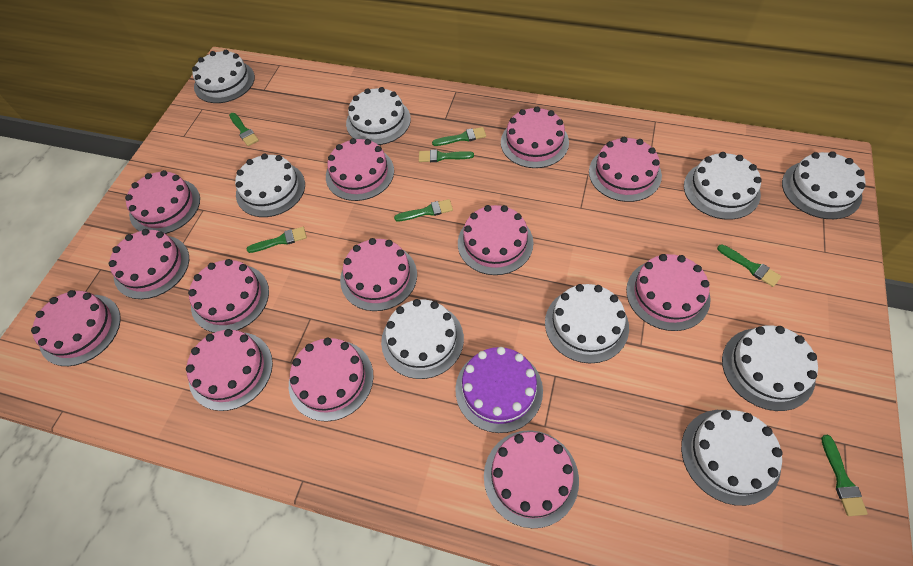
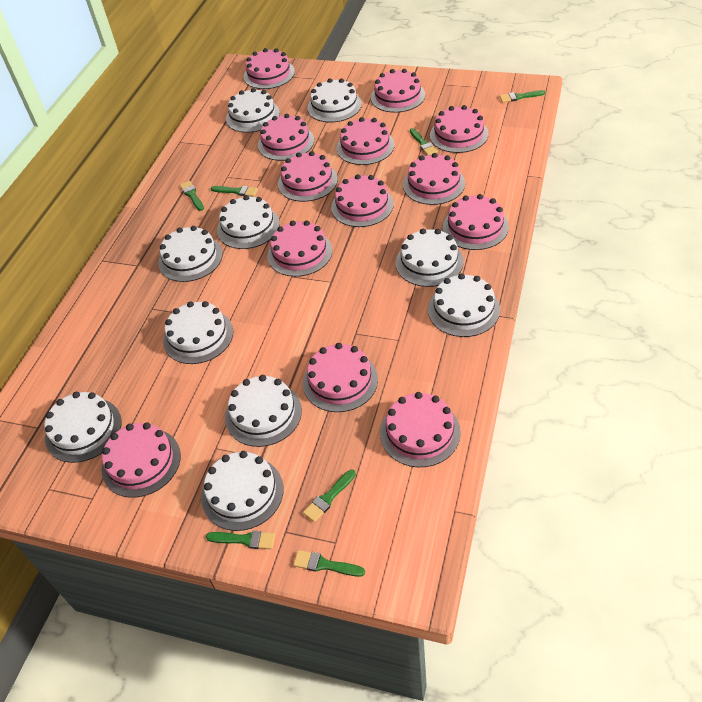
purple cake: [455,347,543,433] = 1 -> none = 0
white cake: [192,50,255,103] [235,154,305,217] [346,87,411,145] [381,299,464,379] [545,284,629,363] [681,410,783,506] [684,152,762,220] [722,325,818,411] [782,151,866,219] = 9 -> [44,392,121,463] [158,226,223,282] [163,301,233,364] [201,451,284,531] [217,195,280,249] [225,375,302,447] [226,88,280,133] [307,79,362,122] [396,229,464,287] [428,273,500,337] = 10

